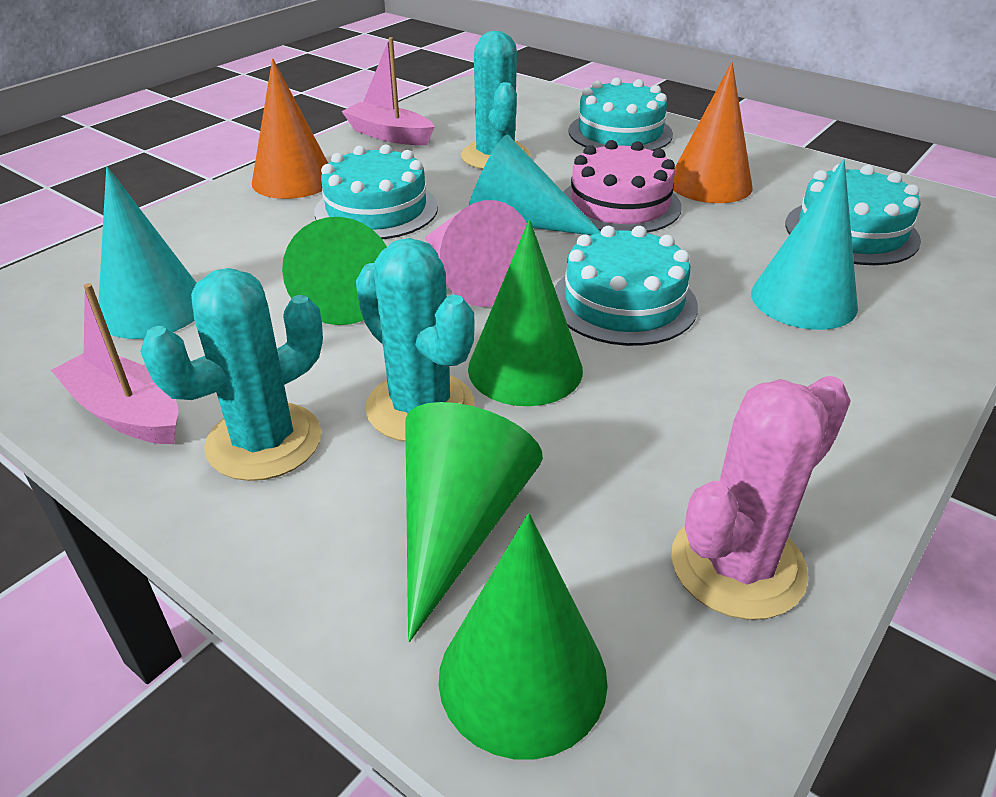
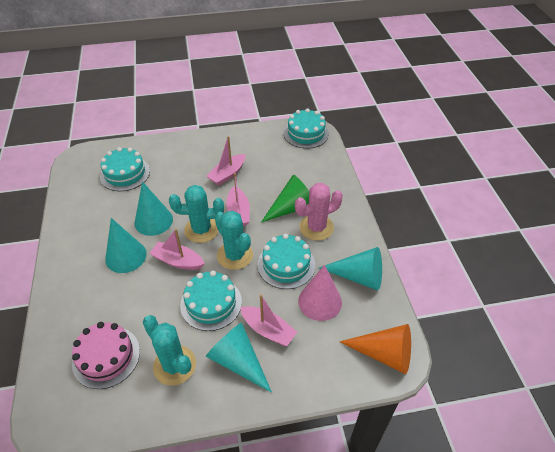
green cone: [282,217,387,325] [405,402,543,642] [439,513,608,760] [468,219,583,406] = 4 -> [261,175,309,223] = 1
orange cone: [252,59,328,199] [673,62,753,203] = 2 -> [339,324,411,374] = 1
pink boat: [51,283,179,444] [342,37,434,145] = 2 -> [150,229,205,270] [207,136,245,186] [226,173,250,226] [240,294,297,346] = 4
turquoise cone: [98,166,196,339] [469,134,601,235] [751,159,858,330] = 3 -> [105,218,147,273] [134,182,173,236] [206,323,272,393] [319,247,382,290] = 4

